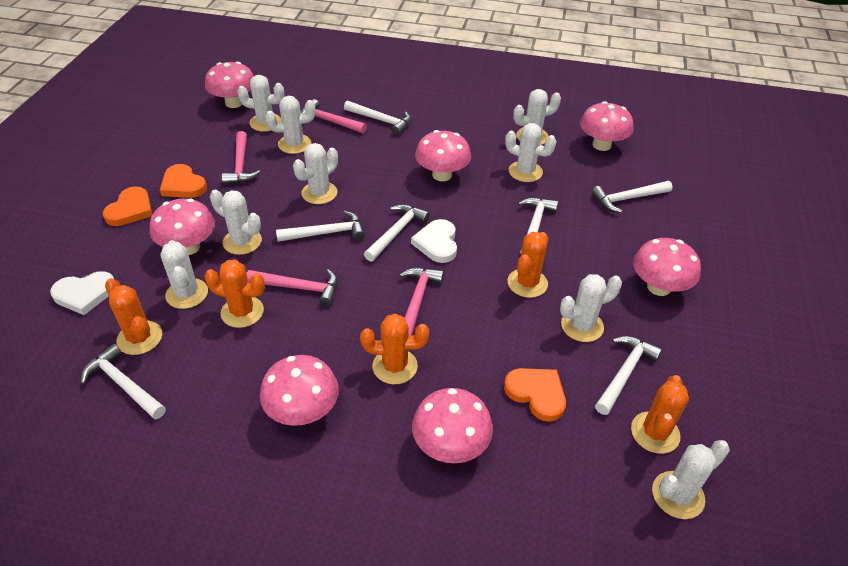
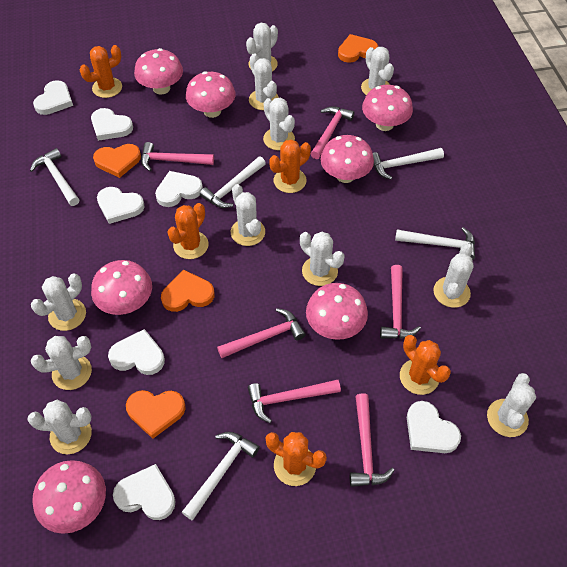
orange heart: [103,186,152,226] [160,164,207,198] [504,368,566,422] = 3 -> [93,144,141,178] [126,390,186,439] [161,270,215,312] [338,34,378,63] = 4
pink hammer: [222,131,260,184] [247,269,338,306] [301,99,367,134] [400,268,444,335] = 4 -> [141,142,214,171] [217,308,306,358] [248,380,341,423] [311,106,355,159] [350,393,395,487] [380,265,421,339] = 6
white cactus: [160,240,208,309] [210,190,262,255] [237,75,284,132] [265,96,316,154] [293,143,338,204] [505,123,557,182] [513,89,561,145] [560,274,622,342] [652,440,730,519] = 9 -> [27,400,92,454] [31,274,86,331] [31,336,92,390] [231,184,265,246] [246,23,278,71] [249,53,279,110] [263,98,295,150] [300,232,345,286] [361,47,394,95] [434,243,474,308] [487,373,536,437] = 11
white hammer: [81,344,166,420] [276,211,365,242] [344,101,411,135] [364,204,430,262] [518,198,558,253] [592,181,672,213] [595,336,662,415] = 7 -> [30,148,79,206] [182,432,260,521] [200,156,266,208] [373,148,444,180] [395,227,475,260] = 5
white heart: [50,271,114,315] [411,219,457,263] = 2 -> [33,80,73,115] [91,108,133,141] [97,187,145,224] [108,329,165,375] [113,464,176,520] [155,171,203,207] [407,401,461,453] = 7

